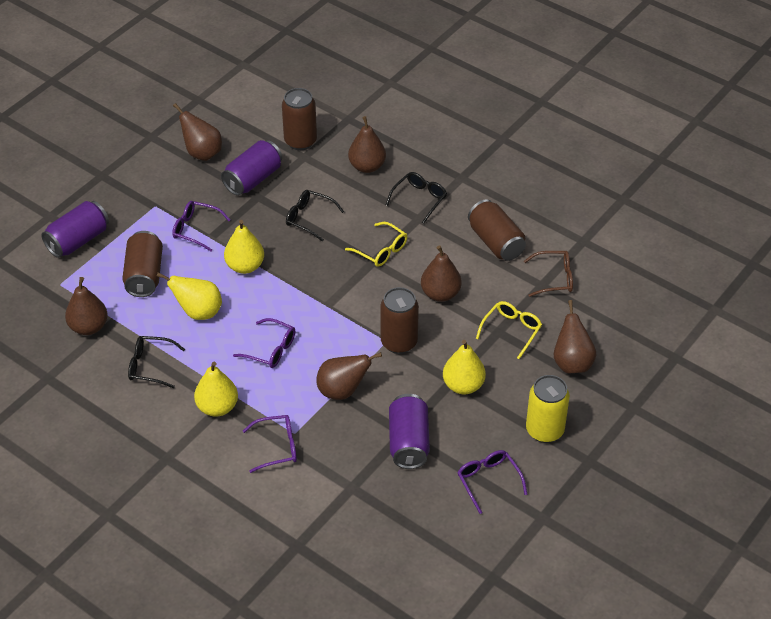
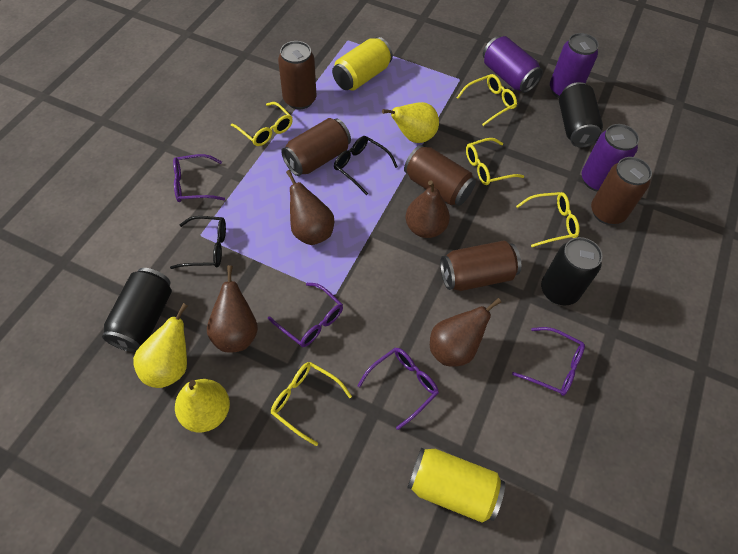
black can: none = 0 -> [102,268,172,352] [541,237,603,305] [559,82,603,147] = 3
black glasses: [128,336,185,388] [286,190,344,242] [386,172,447,224] = 3 -> [170,216,226,269] [334,136,398,195] = 2
brown can: [122,231,163,297] [282,88,317,150] [380,287,419,354] [468,199,526,261] = 4 -> [278,41,316,109] [281,118,351,176] [404,145,476,206] [440,240,521,291] [591,157,652,225] = 5
brown glasses: [524,251,573,297] = 1 -> none = 0
brown pear: [65,277,108,335] [173,103,222,161] [316,352,382,400] [348,116,386,173] [421,245,461,302] [554,300,597,373] = 6 -> [207,265,258,353] [286,170,334,245] [406,181,450,238] [430,298,501,367] = 4
yellow can: [526,375,570,443] = 1 -> [332,37,393,91] [407,448,505,523] = 2
yellow glasses: [345,222,407,267] [476,301,542,359] = 2 -> [231,102,293,146] [271,362,352,446] [456,74,517,126] [466,138,524,185] [516,192,580,247] = 5
yellow pear: [157,273,222,320] [194,362,238,417] [224,220,264,274] [443,340,486,394] = 4 -> [133,303,188,388] [175,379,230,432] [382,102,439,143] = 3

